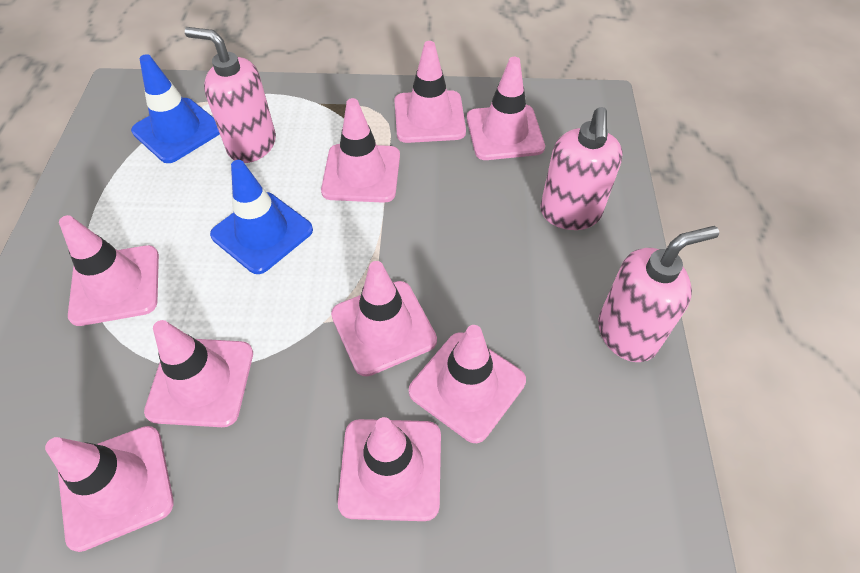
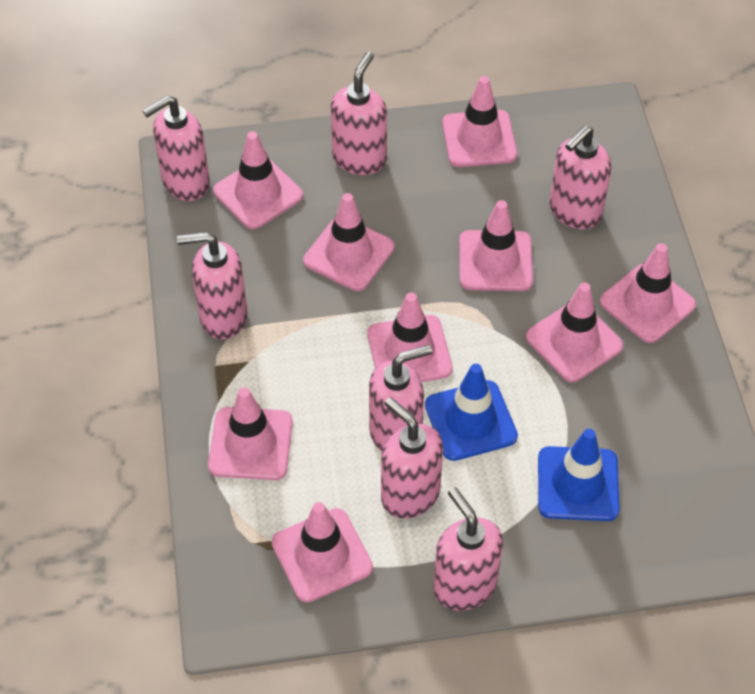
pink soap dispenser: [185,27,276,163] [540,107,623,230] [598,226,719,362] = 3 -> [142,95,210,201] [177,232,247,340] [331,52,387,175] [369,345,432,452] [381,397,443,519] [433,487,503,611] [550,126,611,229] = 7

